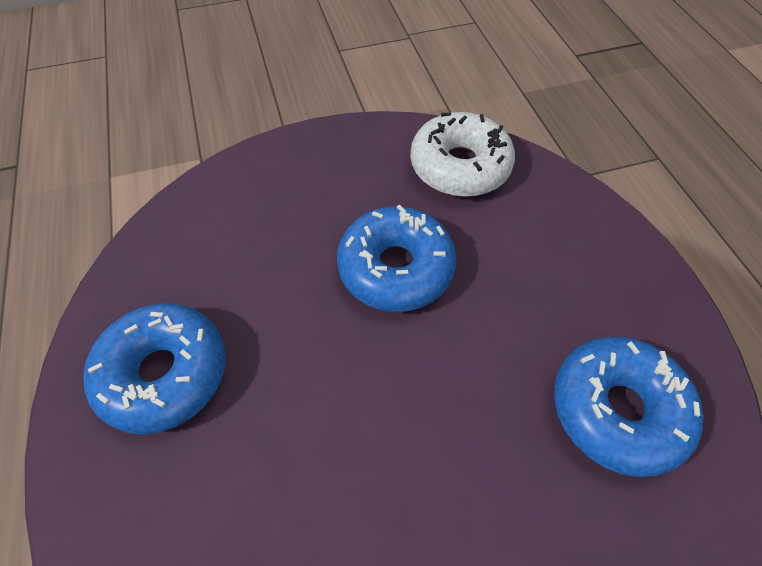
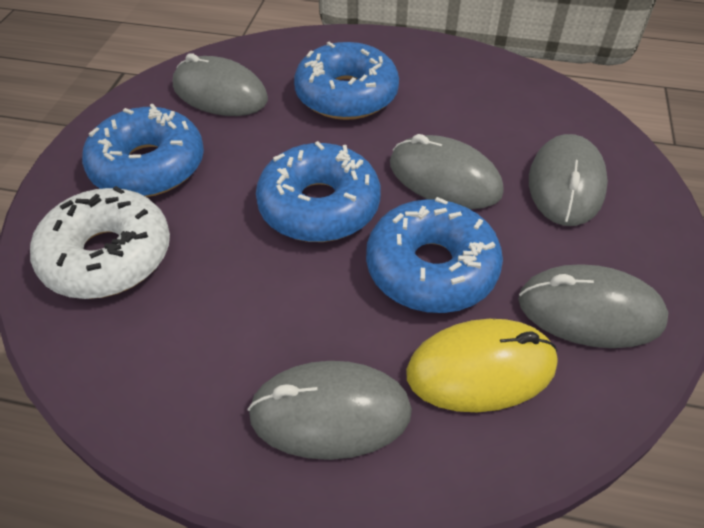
blue donut: [83,303,226,435] [337,204,457,312] [554,337,704,477] = 3 -> [82,104,204,197] [256,141,381,242] [294,42,399,120] [366,197,503,313] = 4
grey mouse: none = 0 -> [173,53,268,116] [248,361,412,460] [390,134,504,209] [518,264,668,348] [529,134,608,226] = 5
yellow mouse: none = 0 -> [406,319,558,412] = 1

